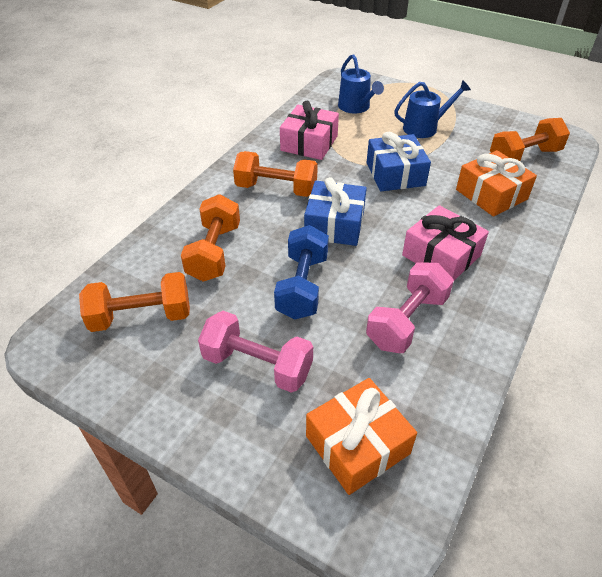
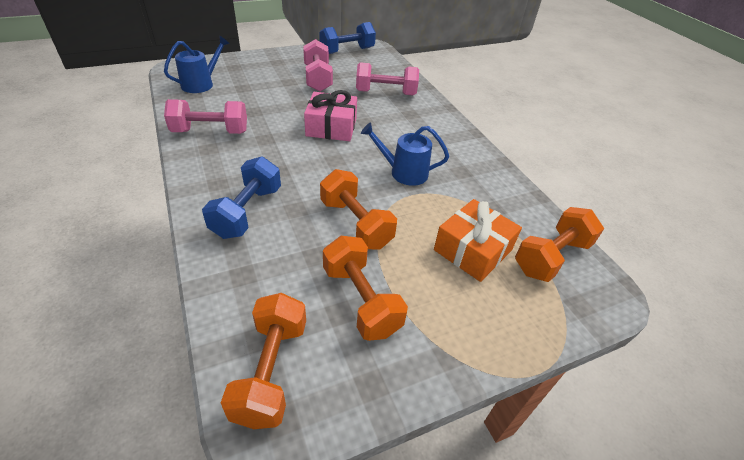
blue dumbbell: [274,225,329,319] = 1 -> [202,156,281,239] [319,22,376,54] = 2
blue gift: [304,177,367,246] [367,132,431,191] = 2 -> none = 0
orange gift: [306,378,417,495] [456,150,537,217] = 2 -> [434,199,522,282] = 1
pink dumbbell: [198,311,313,393] [366,262,454,353] = 2 -> [164,99,247,134] [303,39,333,92] [356,62,419,95] = 3
pink gift: [280,101,339,160] [402,205,489,280] = 2 -> [304,90,357,141] = 1

